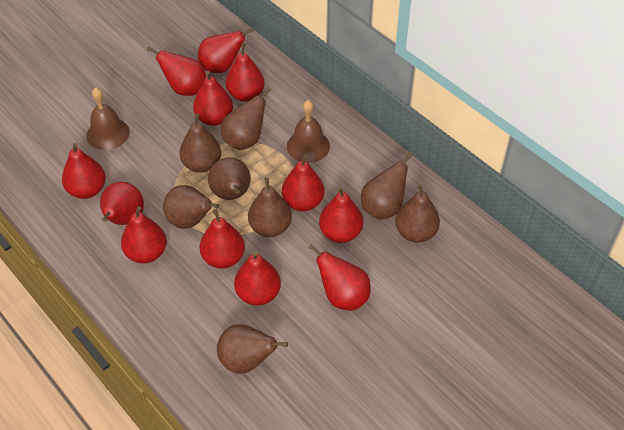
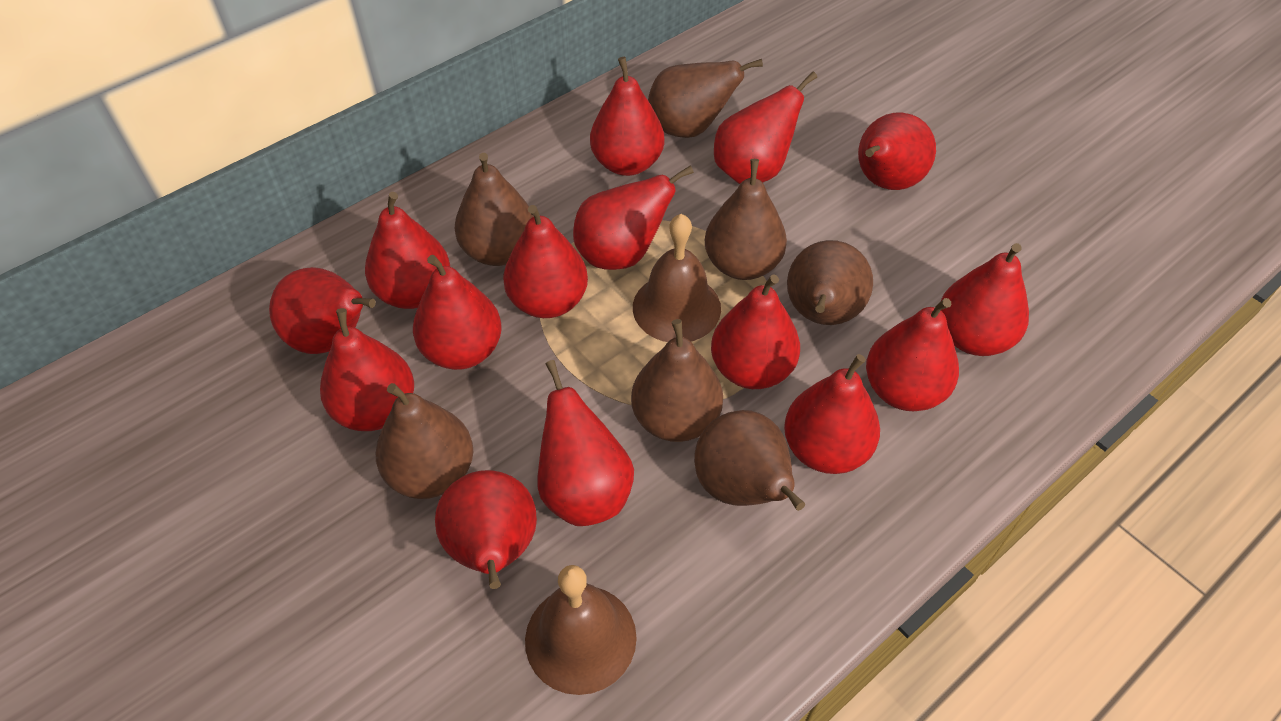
brown pear: [163,185,219,229] [179,114,221,173] [208,157,251,200] [217,324,288,374] [221,87,271,150] [248,177,292,237] [361,152,413,220] [395,184,440,243] = 8 -> [376,383,473,499] [455,153,534,266] [631,319,723,442] [648,59,763,138] [694,410,805,511] [705,159,787,280] [787,240,873,325] = 7
red pear: [62,143,106,199] [100,182,144,225] [121,206,167,263] [147,46,206,96] [193,71,233,126] [198,28,253,73] [200,209,245,269] [226,43,264,102] [234,251,281,305] [282,154,324,211] [308,244,371,311] [319,187,363,243] = 12 -> [269,267,376,354] [320,308,414,431] [365,192,450,309] [413,255,502,370] [435,470,537,589] [503,205,588,318] [538,360,634,526] [573,165,694,270] [590,57,665,176] [711,274,800,389] [714,72,817,184] [784,354,880,474] [858,113,936,190] [866,298,959,411] [941,243,1029,356] = 15

